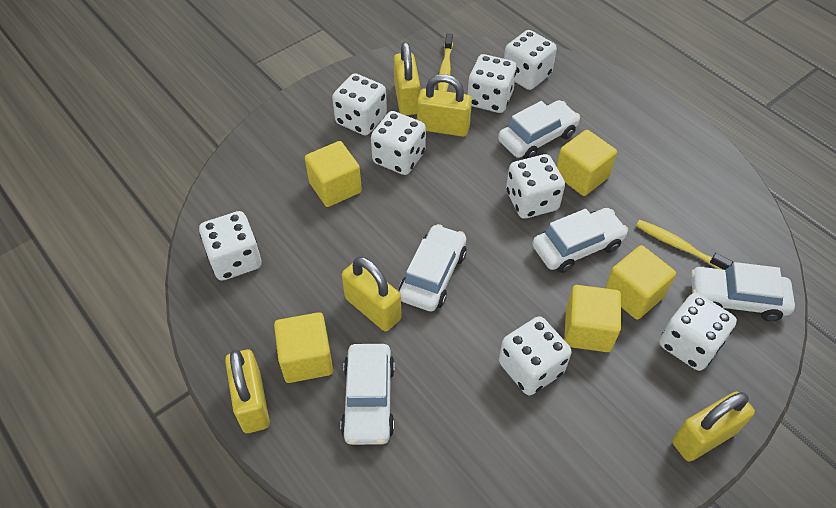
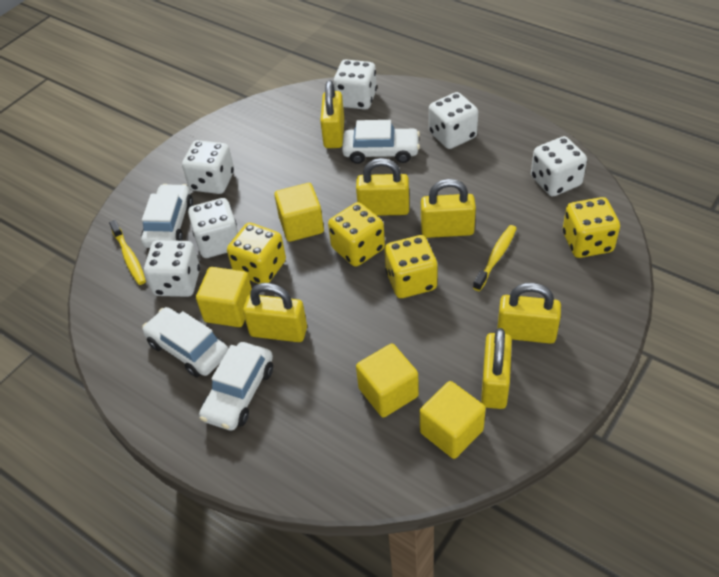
white car: [340,344,395,445] [399,224,467,311] [498,100,580,159] [532,208,628,273] [691,262,795,321] = 5 -> [141,184,193,248] [142,307,228,377] [199,342,273,430] [342,120,420,164] = 4
white dice: [199,211,261,281] [332,73,387,135] [371,111,426,175] [467,54,517,113] [499,316,572,395] [504,30,557,90] [506,154,565,219] [659,293,737,371] = 8 -> [144,240,200,297] [182,140,234,194] [188,198,238,258] [334,59,377,110] [429,92,478,149] [531,136,587,196] = 6
yellow cube: [274,312,333,383] [305,141,362,207] [556,130,617,196] [564,285,621,352] [605,245,676,320] = 5 -> [196,267,252,327] [274,183,324,242] [356,343,419,417] [420,381,486,459] = 4
yellow dice: none = 0 -> [227,223,286,284] [328,202,385,267] [385,235,438,298] [563,197,620,258] = 4
yellow padlock: [225,349,270,433] [342,256,402,331] [394,42,420,115] [417,74,472,137] [672,392,755,462] = 5 -> [243,283,307,342] [320,80,344,148] [356,158,409,216] [421,179,476,238] [481,328,512,409] [497,283,561,344] = 6

